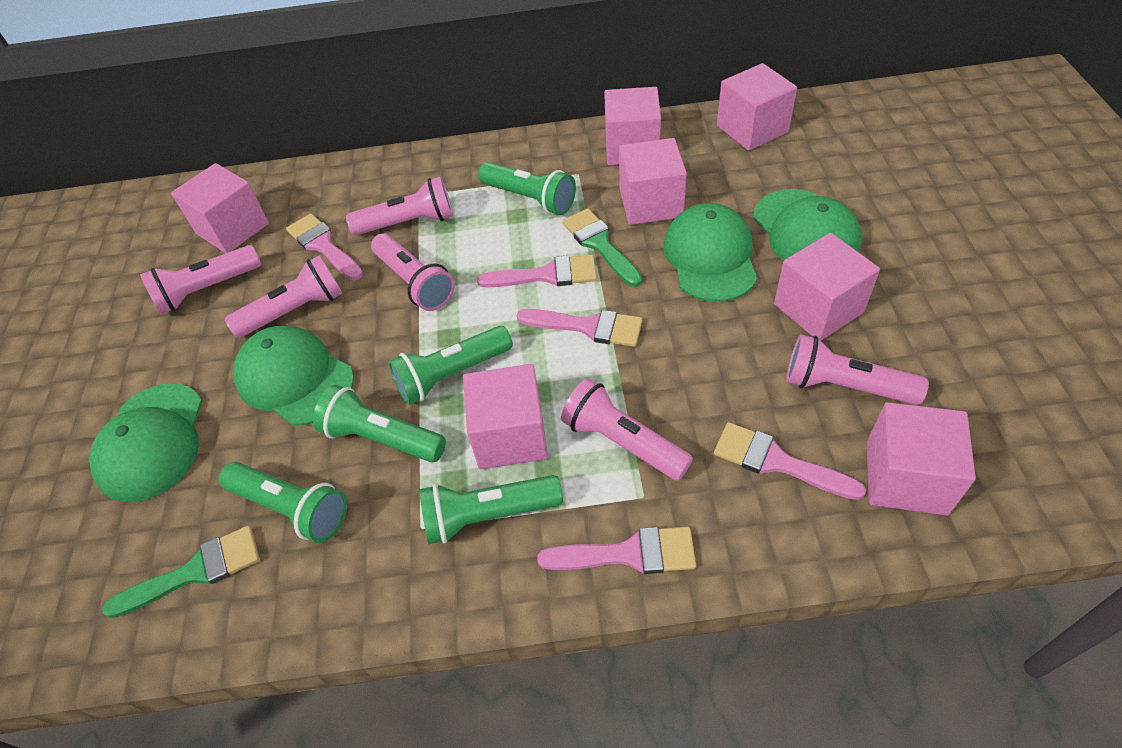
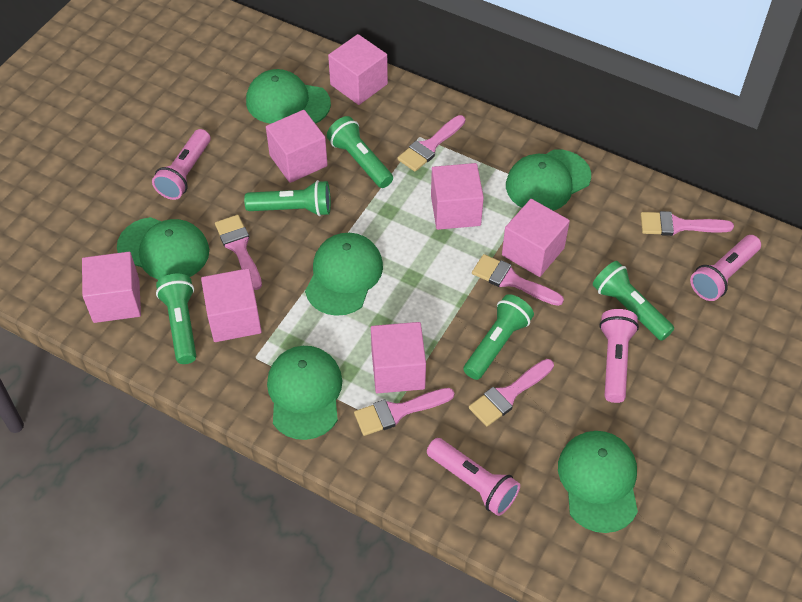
green brush: [102,526,260,618] [562,208,642,287] = 2 -> none = 0
green cap: [89,383,202,502] [233,326,354,426] [663,203,757,302] [753,189,862,261] = 4 -> [117,217,209,280] [246,69,331,124] [267,346,342,440] [305,233,383,316] [506,149,591,211] [558,431,638,533] = 6
pink brush: [286,214,363,280] [477,255,597,287] [516,309,642,347] [537,527,696,574] [714,422,866,500] = 5 -> [215,215,262,290] [354,388,454,436] [397,115,465,172] [469,359,554,426] [472,254,564,306] [640,211,734,236] = 6
pink flashlight: [140,245,261,314] [225,255,343,338] [346,177,453,235] [371,234,455,311] [561,378,693,481] [786,334,929,405] = 6 -> [152,129,211,200] [427,438,520,516] [599,309,639,403] [690,235,761,301] = 4

